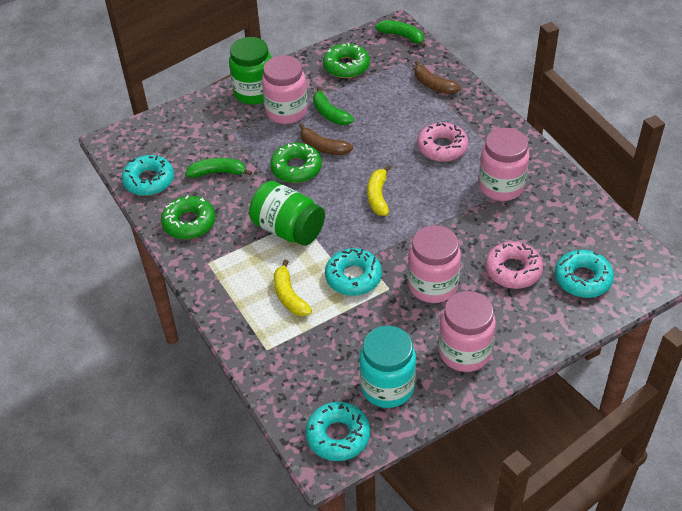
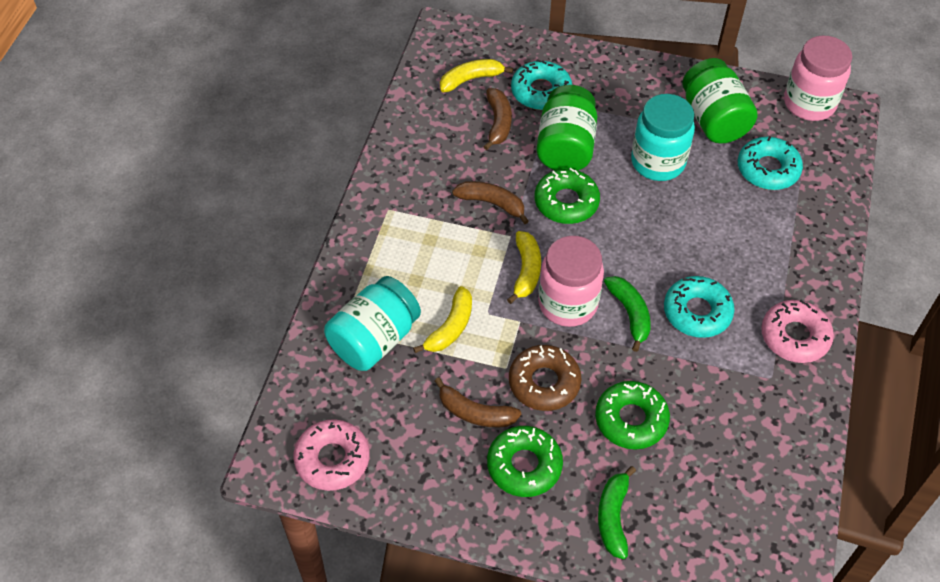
brown banana: [299,123,353,155] [414,60,461,94] = 2 -> [435,377,521,427] [452,181,529,224] [483,88,512,150] = 3
brown donut: none = 0 -> [509,345,581,411] = 1
green banana: [185,158,252,178] [313,87,354,125] [375,20,426,47] = 3 -> [598,466,636,559] [604,276,651,352] = 2
pink jar: [262,55,308,124] [408,225,461,303] [438,291,496,372] [479,128,530,201] = 4 -> [538,236,604,327] [784,35,852,121] = 2
turquoise donut: [122,155,174,196] [305,402,370,461] [325,248,382,296] [555,250,614,298] = 4 -> [511,59,572,110] [664,276,735,338] [738,136,803,190] = 3
turquoise jar: [359,326,416,408] = 1 -> [324,276,421,371] [631,94,695,181] = 2
yellow banana: [274,260,312,316] [367,165,391,216] = 2 -> [413,286,472,353] [440,59,513,92] [507,231,541,304] = 3

